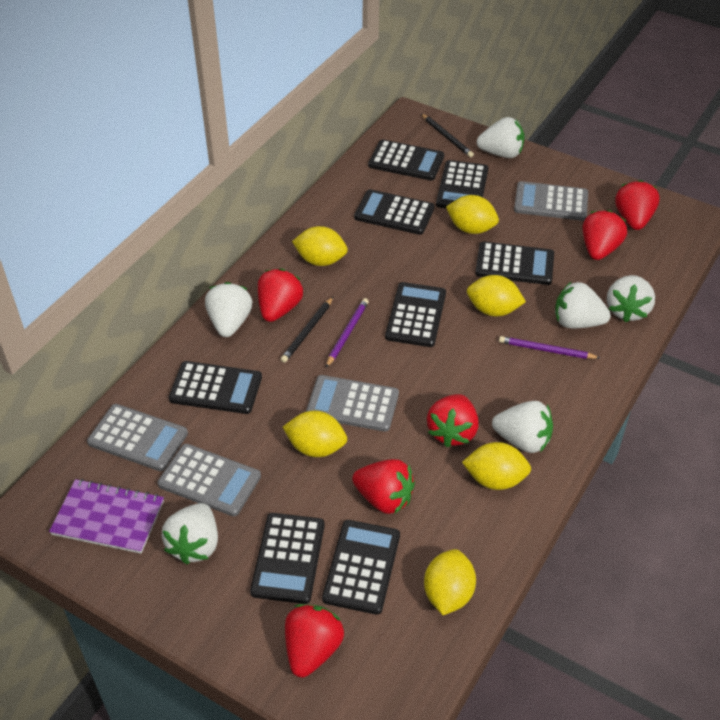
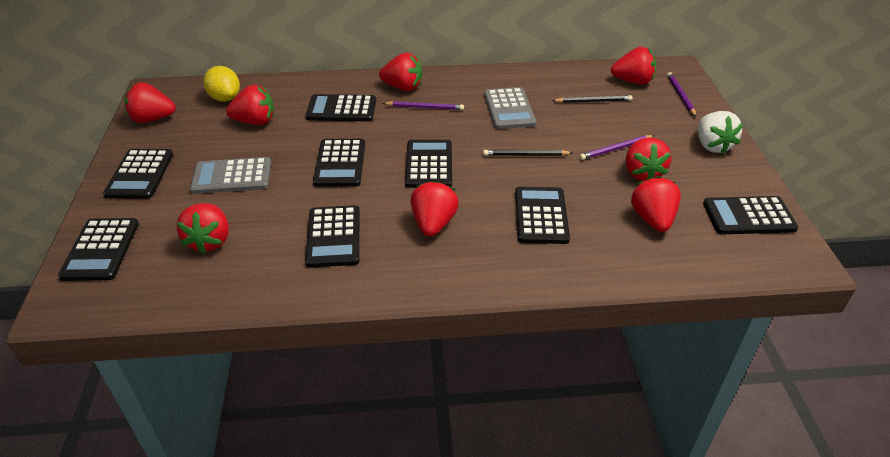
grey calculator: [87,404,188,471] [158,444,261,516] [306,375,399,432] [514,181,588,221] = 4 -> [190,157,271,194] [484,87,537,129] = 2
purple notebook: [49,479,164,554] = 1 -> none = 0
purple pencil: [326,298,369,368] [499,336,600,359] = 2 -> [382,101,464,110] [580,135,654,160] [667,72,696,117] = 3
red strawberry: [258,269,303,322] [285,604,344,678] [352,459,415,514] [427,394,478,447] [583,210,627,260] [615,180,660,230] = 6 -> [125,82,176,123] [177,203,229,254] [226,85,274,125] [379,53,422,91] [411,180,459,236] [611,47,656,85] [626,138,671,181] [631,176,681,232] = 8
white strawberry: [162,503,218,564] [205,282,252,337] [477,117,525,158] [492,401,553,453] [555,281,611,328] [607,275,655,322] = 6 -> [698,111,743,154] = 1
yellow lemon: [283,411,347,457] [292,226,348,266] [424,549,476,615] [446,195,499,234] [462,442,531,490] [467,275,526,317] = 6 -> [203,66,240,102] = 1

